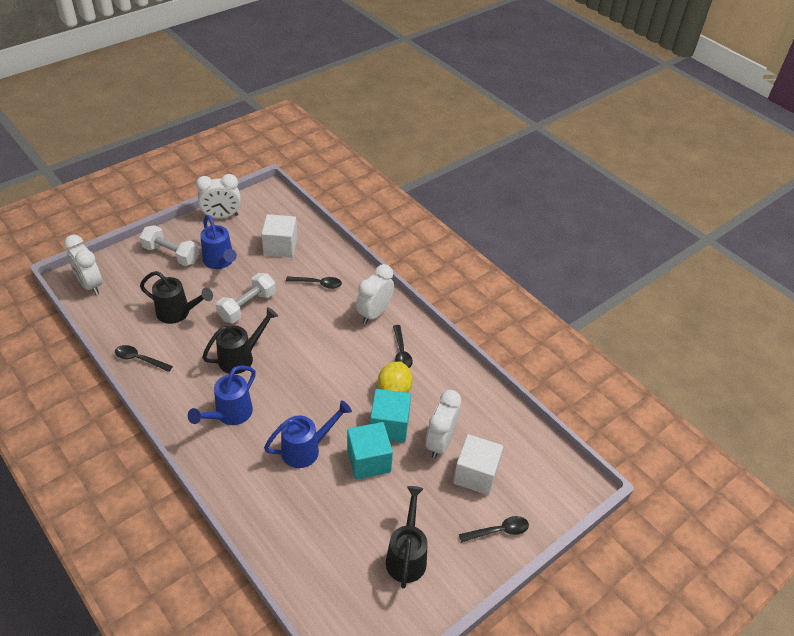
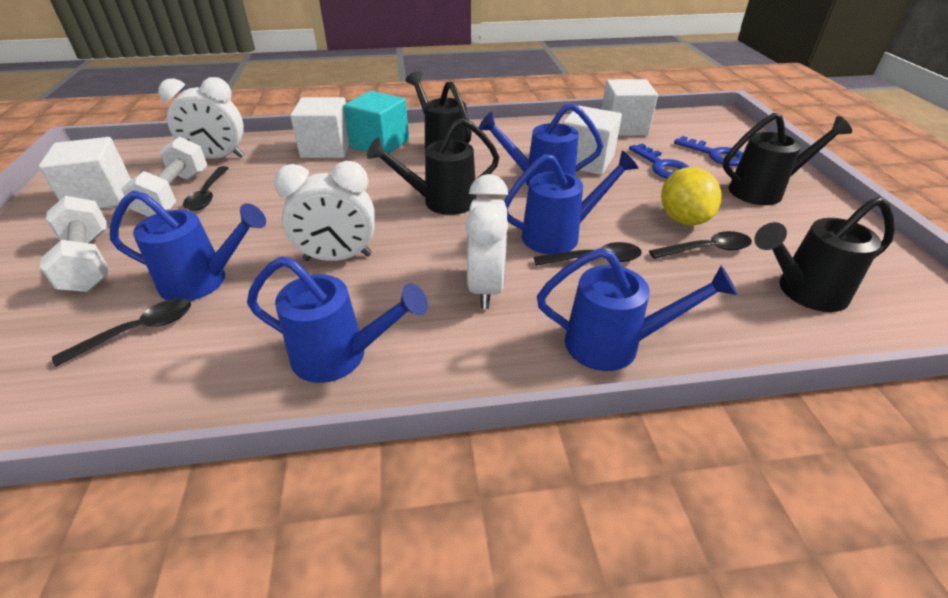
black watering can: [140,271,213,324] [202,307,278,374] [386,486,427,589] = 3 -> [367,118,499,215] [406,71,472,149] [723,113,852,205] [754,197,895,312] = 4
blue key: none = 0 -> [629,144,689,179] [674,136,743,166] = 2
blue watering can: [188,366,256,425] [200,215,237,269] [264,400,352,468] = 3 -> [110,190,266,301] [247,256,428,383] [479,103,603,187] [504,150,638,254] [537,248,737,371] = 5
turquoise cube: [347,422,393,479] [370,389,411,443] = 2 -> [343,91,409,154] = 1
white clock: [64,235,102,295] [196,174,241,219] [356,264,394,324] [426,390,461,459] = 4 -> [158,77,244,159] [274,161,375,261] [465,174,508,309] = 3
white cube: [261,214,297,258] [453,434,503,495] = 2 -> [39,137,131,209] [290,97,350,158] [563,106,622,175] [601,79,658,136] = 4

